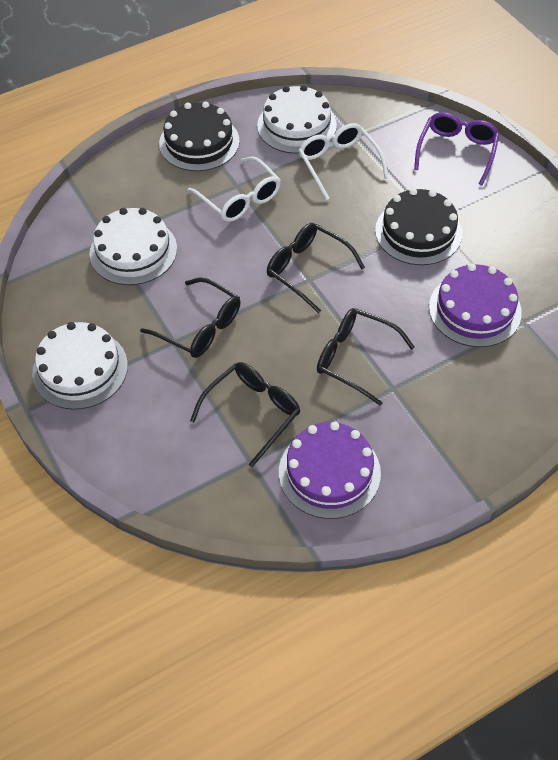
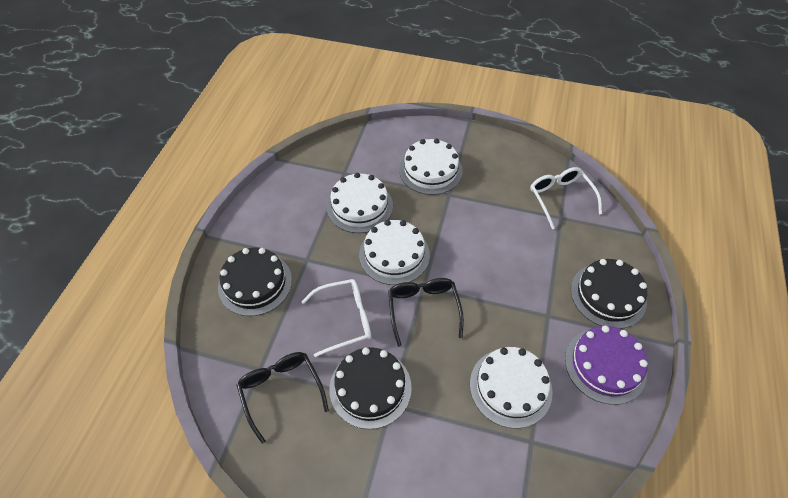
black cake: [159,101,240,171] [375,188,462,265] = 2 -> [218,248,292,316] [329,347,412,429] [571,259,647,329] = 3
black glasses: [140,277,240,358] [190,362,301,467] [267,223,365,314] [317,308,415,406] = 4 -> [236,352,329,444] [388,278,464,347] = 2
purple cake: [279,422,381,519] [429,263,522,347] = 2 -> [565,326,648,405] = 1
purple glasses: [414,112,500,185] = 1 -> none = 0
white cake: [32,322,128,410] [90,208,177,285] [257,85,337,154] = 3 -> [327,173,393,233] [359,220,430,285] [399,138,463,195] [470,347,553,429] = 4

